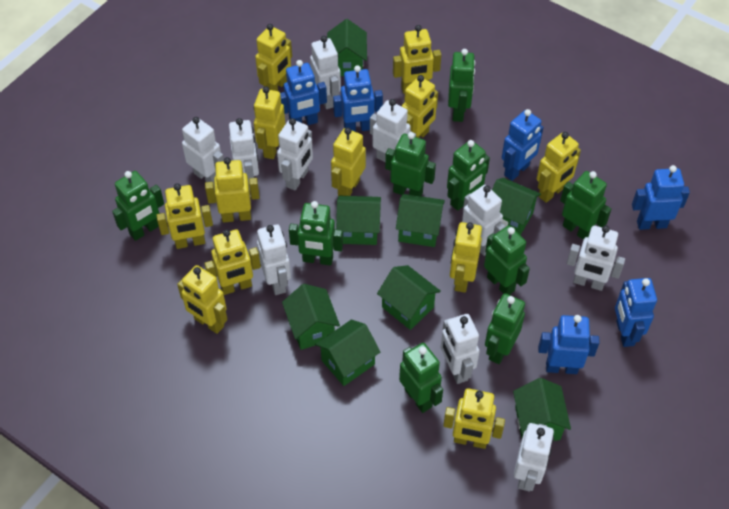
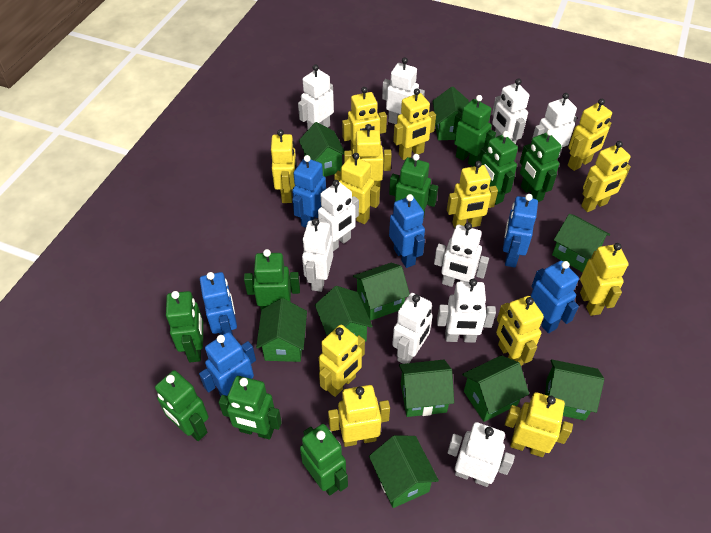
green house: [282,284,340,350] [315,320,380,386] [327,19,367,76] [336,196,381,245] [377,265,441,330] [396,194,445,247] [492,178,541,235] [513,378,571,441] = 8 -> [256,298,307,362] [299,122,345,177] [315,286,373,342] [353,263,410,321] [369,435,439,508] [399,360,454,417] [432,87,469,140] [462,355,529,422] [545,359,604,421] [552,214,610,272] = 10
yellow robot: [156,183,213,249] [177,265,227,334] [204,229,261,295] [205,157,259,222] [254,86,285,159] [255,24,292,91] [331,128,366,196] [393,25,441,94] [402,75,438,138] [443,388,505,449] [450,222,482,293] [537,132,581,203] = 12 -> [271,129,297,203] [319,325,365,397] [328,385,390,447] [334,153,380,224] [342,87,387,155] [344,124,392,187] [393,88,436,160] [447,161,498,228] [496,296,544,366] [505,392,573,457] [568,99,612,171] [580,243,628,316] [581,141,631,212] = 13

